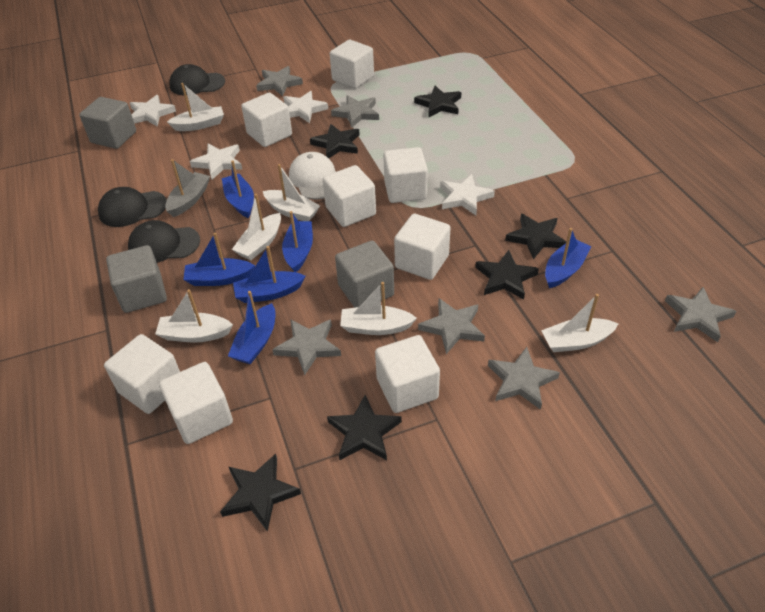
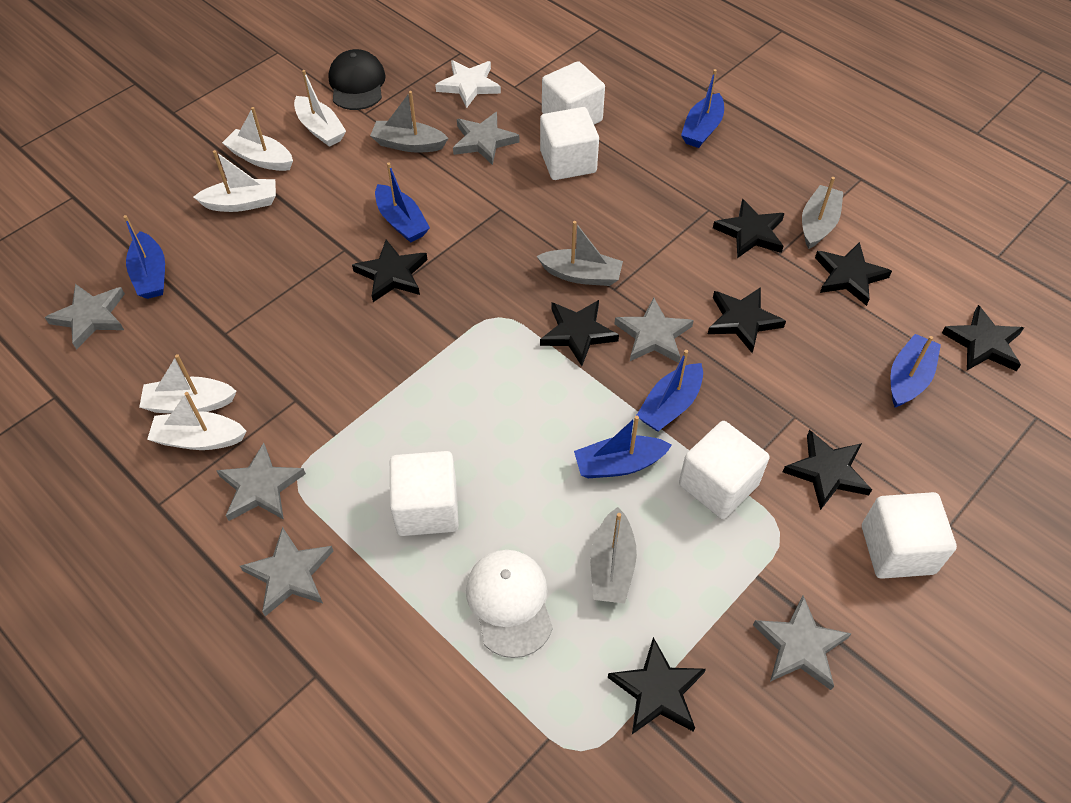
black cap: [98,187,167,227] [128,220,200,263] [169,64,225,95] = 3 -> [328,49,386,110] = 1
black star: [220,454,301,532] [310,124,360,158] [327,395,402,461] [414,86,461,118] [475,250,539,300] [505,214,566,260] = 6 -> [352,240,427,302] [540,300,619,366] [608,637,706,734] [708,287,786,353] [713,199,785,258] [783,430,872,510] [815,242,892,306] [942,305,1024,371] = 8
grey boat: [165,159,210,217] = 1 -> [370,91,448,153] [537,221,623,286] [590,507,637,604] [802,177,843,249] = 4
grey cube: [79,97,136,149] [106,245,167,313] [335,241,394,308] = 3 -> none = 0
white boat: [155,289,233,342] [167,83,224,131] [232,194,281,260] [263,164,320,221] [340,282,417,335] [541,294,618,352] = 6 -> [139,354,237,414] [147,392,246,450] [193,150,276,212] [222,107,293,171] [294,70,346,147] = 5
white cube: [104,334,180,414] [159,362,233,444] [241,93,292,147] [323,165,376,227] [330,40,374,89] [375,335,440,413] [383,147,428,203] [394,214,451,280] = 8 -> [390,451,459,536] [540,107,599,180] [542,61,605,124] [679,421,769,519] [862,492,957,579] = 5
white star: [130,95,176,127] [190,144,242,180] [283,91,328,123] [440,174,495,215] = 4 -> [435,60,501,108] = 1

